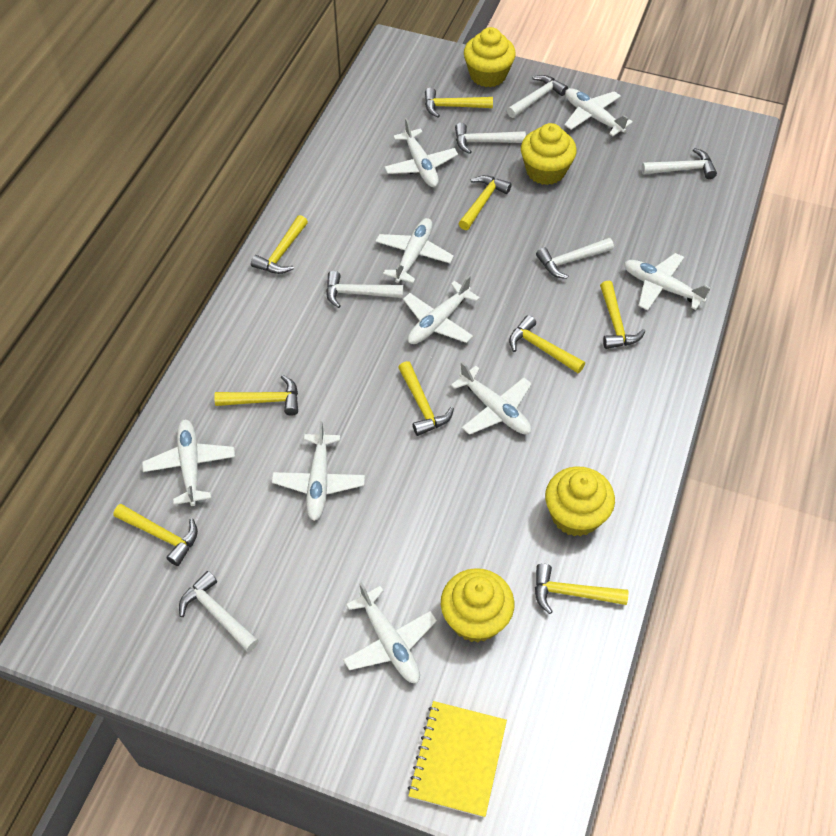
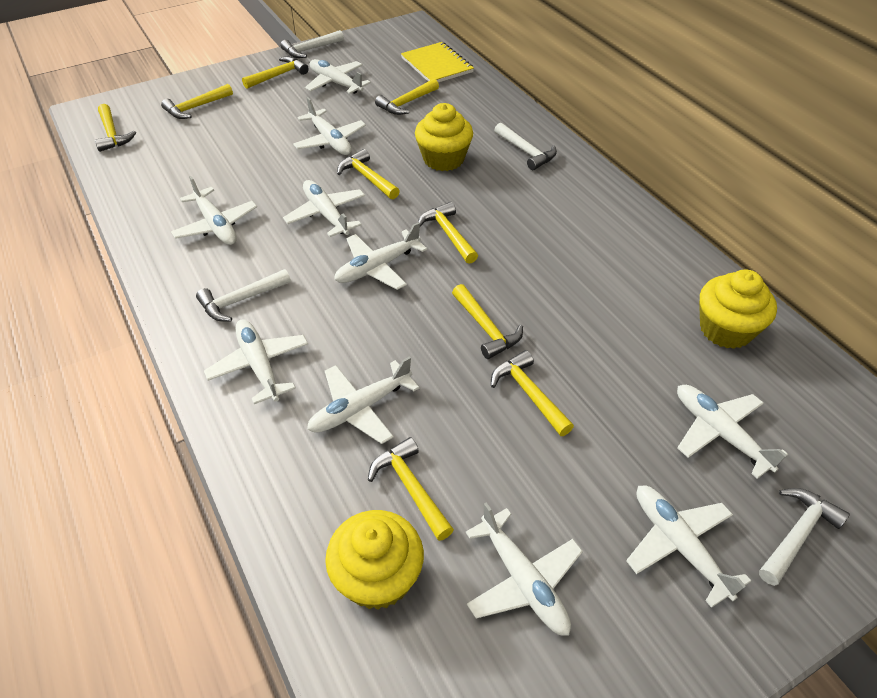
white hammer: [179,571,259,652] [326,271,404,308] [455,123,526,154] [507,75,568,118] [536,238,614,279] [642,148,717,179] = 6 -> [196,269,291,321] [280,30,344,58] [494,123,557,170] [759,488,850,586] = 4
white plane: [142,420,235,506] [272,421,365,521] [343,582,437,683] [375,218,454,284] [384,118,458,187] [403,276,480,344] [451,362,532,435] [565,88,633,136] [624,253,710,310] = 9 -> [171,176,257,245] [204,319,308,404] [283,180,365,237] [293,97,366,155] [305,59,371,94] [307,356,420,444] [334,222,427,290] [465,503,583,636] [626,485,751,608] [677,385,788,479] = 10
yellow cupcake: [441,568,514,642] [464,27,516,87] [521,123,577,185] [545,466,615,537] = 4 -> [325,510,424,610] [415,103,473,171] [699,270,777,349] = 3

